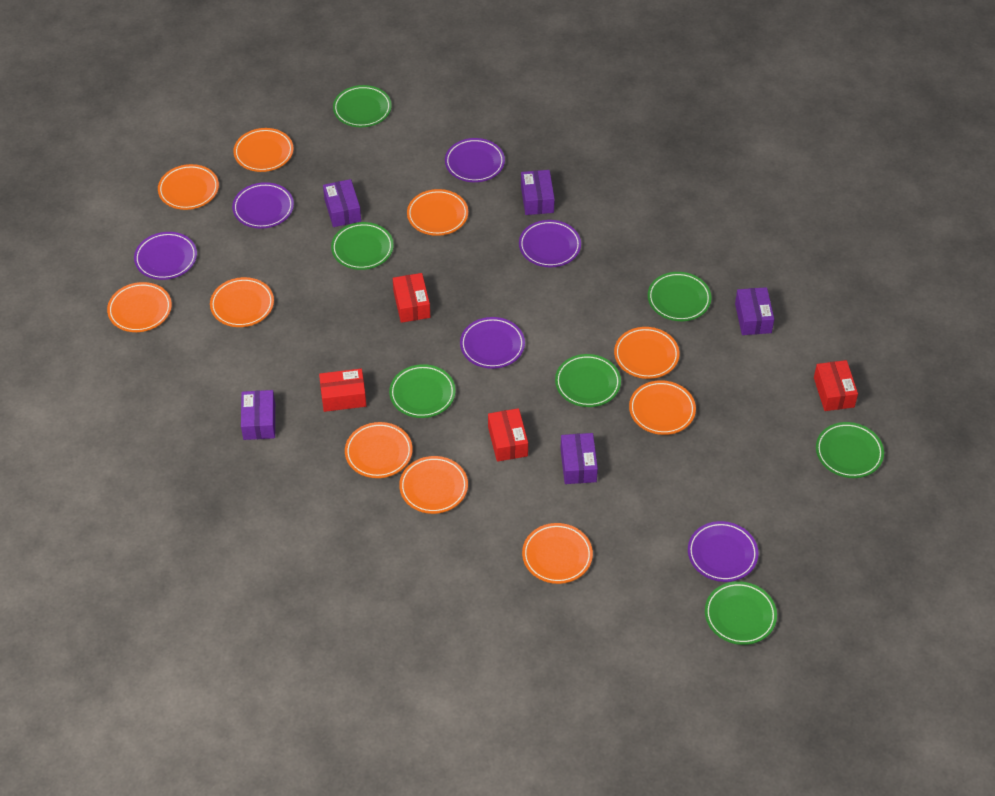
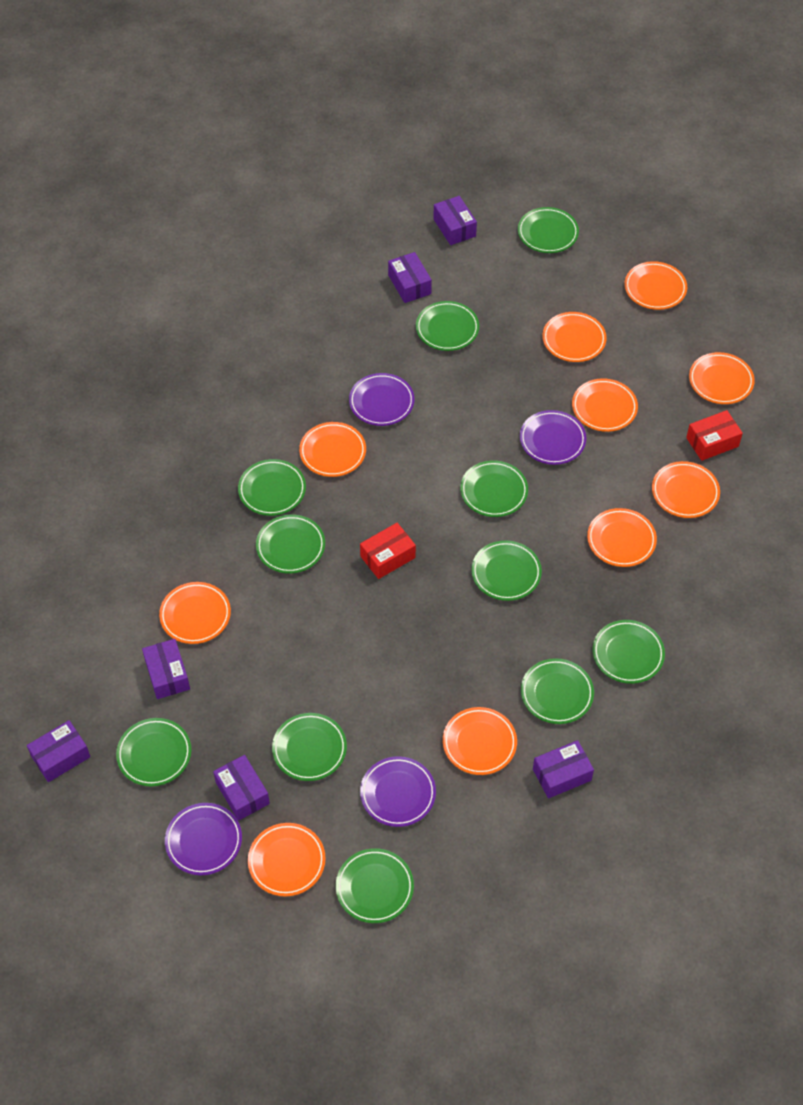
green plate: [331,222,394,270] [333,85,392,127] [389,364,456,418] [555,354,621,407] [648,272,711,321] [705,581,777,645] [816,422,884,478] = 7 -> [116,718,191,786] [238,459,306,516] [256,514,325,574] [272,713,347,781] [336,848,414,923] [416,301,479,351] [460,460,528,517] [472,540,542,601] [518,207,579,253] [521,658,594,724] [592,620,665,684] = 11
purple box: [241,390,275,440] [323,179,361,227] [521,170,555,215] [560,433,598,484] [735,287,774,335] = 5 -> [27,720,90,782] [142,639,190,699] [213,755,270,821] [388,252,432,303] [433,196,477,245] [533,740,594,798] = 6
purple plate: [134,232,197,280] [232,182,294,229] [445,138,505,182] [460,317,525,369] [519,220,581,267] [688,521,758,582] = 6 -> [165,803,242,875] [349,373,415,426] [360,756,436,827] [520,410,586,465] = 4
red box: [319,369,366,412] [393,273,430,323] [488,408,528,462] [814,360,858,411] = 4 -> [360,523,416,579] [686,410,743,461] = 2

